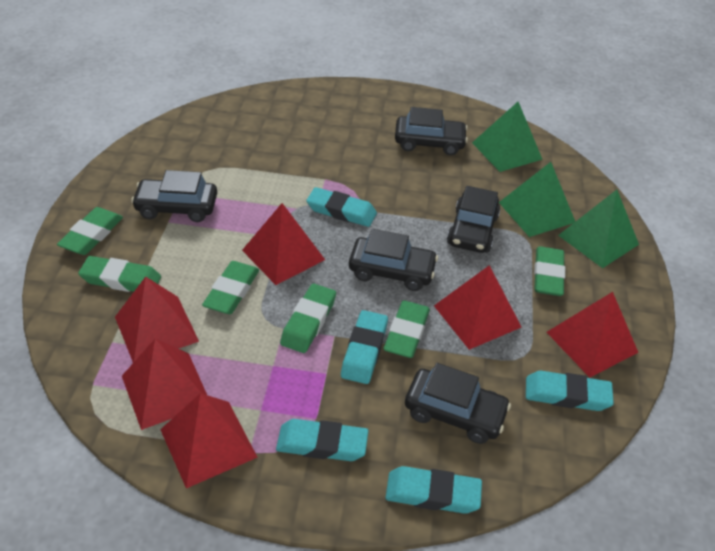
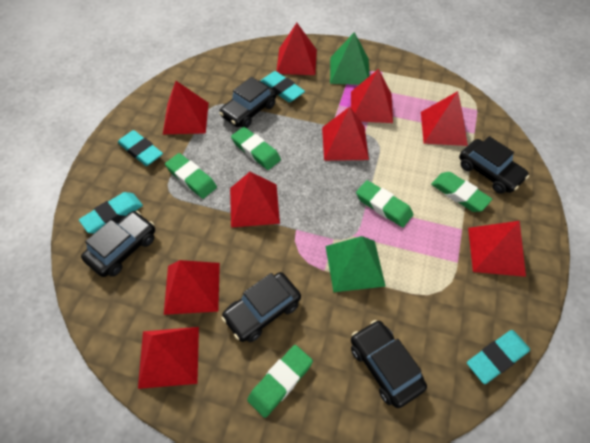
green eraser: [57,207,123,255] [78,256,161,292] [202,261,259,314] [280,284,336,353] [384,300,430,358] [534,246,565,296] = 6 -> [165,153,217,199] [231,127,281,170] [247,345,313,418] [356,180,413,227] [431,172,492,212] = 5
green pyramid: [472,102,543,172] [499,162,575,237] [558,190,639,268] = 3 -> [325,236,386,292] [330,32,369,85] = 2
red pyramid: [115,277,199,363] [122,339,207,430] [160,393,258,488] [242,203,325,285] [434,265,521,350] [547,292,638,378] = 6 -> [138,327,199,389] [163,81,209,134] [164,260,220,315] [230,172,280,228] [277,23,317,75] [322,107,369,161] [351,69,393,123] [421,91,468,146] [468,221,526,277] = 9
turquoise eraser: [276,419,368,461] [306,187,377,227] [341,310,388,384] [385,466,482,514] [526,371,614,411] = 5 -> [79,192,143,233] [118,130,163,166] [261,71,305,102] [467,330,530,384] = 4

